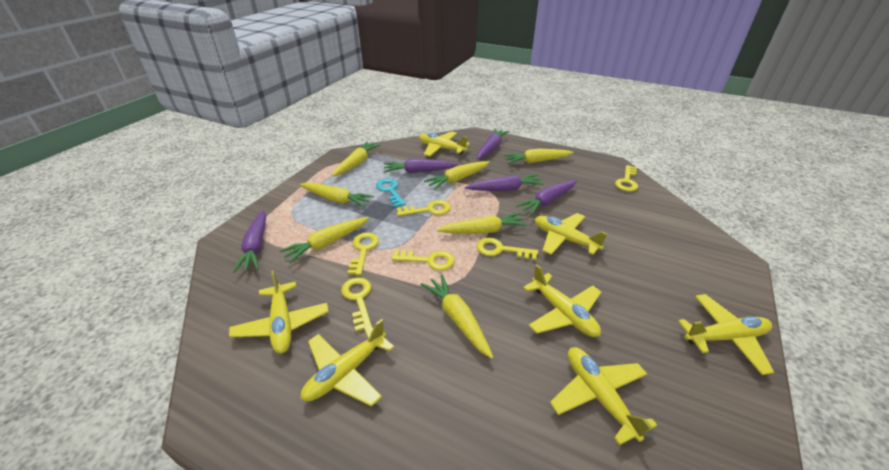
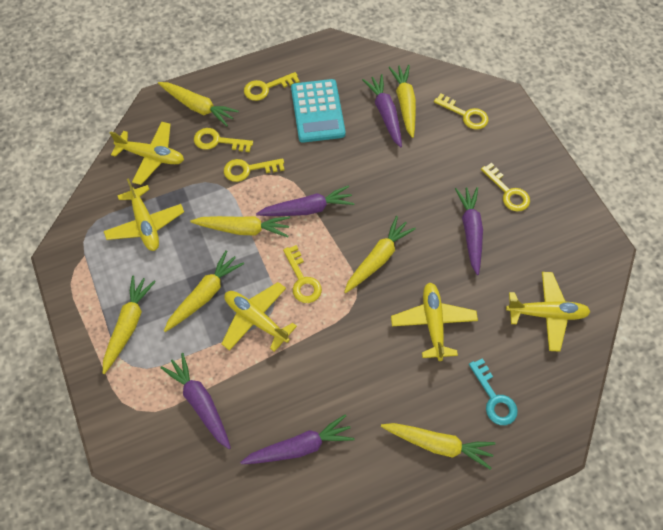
turquoise calculator: none = 0 -> [291,79,346,143] = 1
yellow plane: [229,270,329,353] [301,319,394,407] [420,131,470,156] [523,264,601,337] [535,213,607,255] [550,347,657,445] [678,294,774,375] = 7 -> [104,178,184,251] [110,122,184,185] [221,282,297,352] [391,282,478,361] [506,272,591,352] = 5

